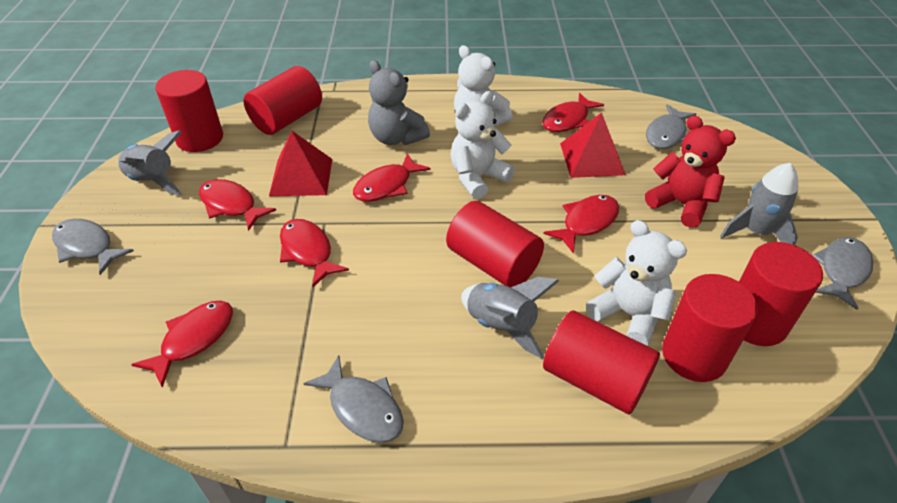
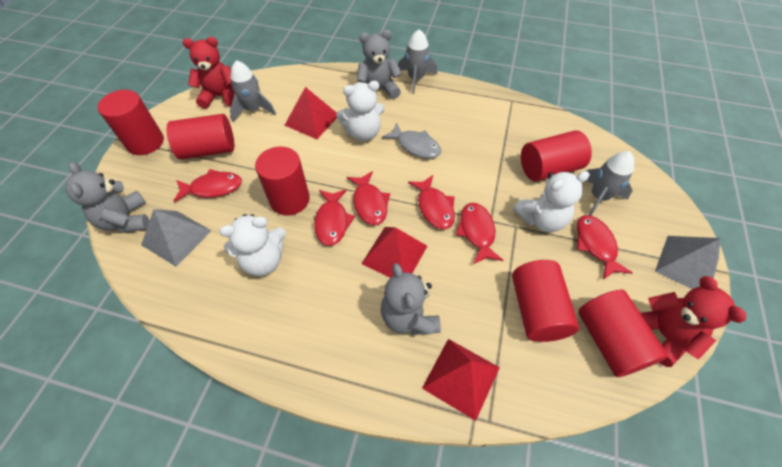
grey fish: [52,219,134,275] [303,355,404,443] [646,104,696,149] [813,237,873,310] = 4 -> [382,123,441,159] = 1
grey pyramid: none = 0 -> [141,209,211,267] [655,236,721,289] = 2
grey teddy bear: [368,60,430,145] = 1 -> [65,162,149,233] [357,30,402,99] [381,263,441,335] = 3
red pyramid: [269,130,332,196] [560,113,626,178] = 2 -> [285,87,337,139] [361,227,427,278] [422,339,500,421] = 3
red teddy bear: [645,115,736,228] = 1 -> [183,37,235,109] [641,276,746,367] = 2

